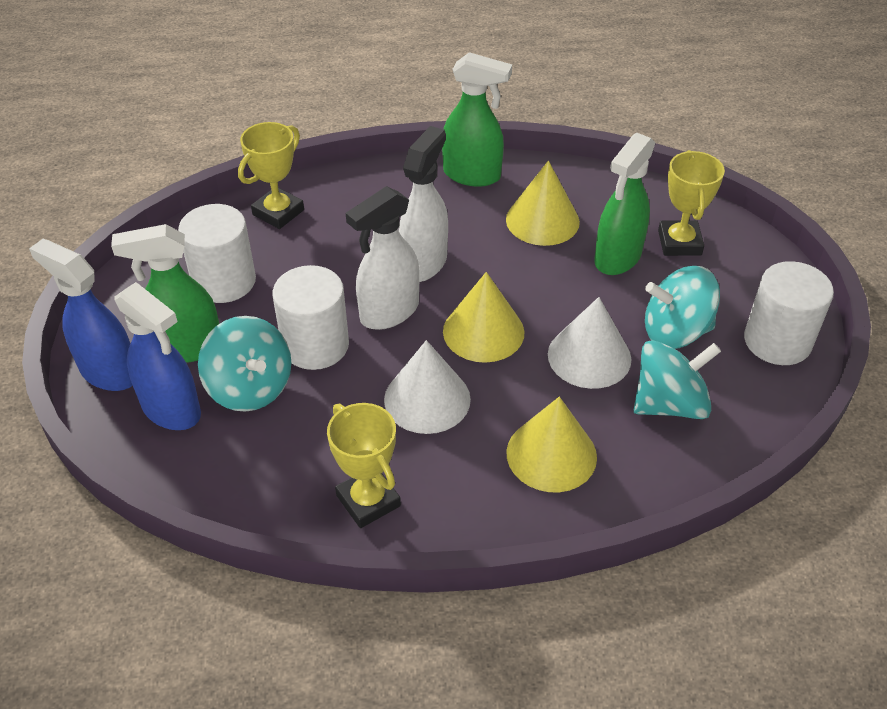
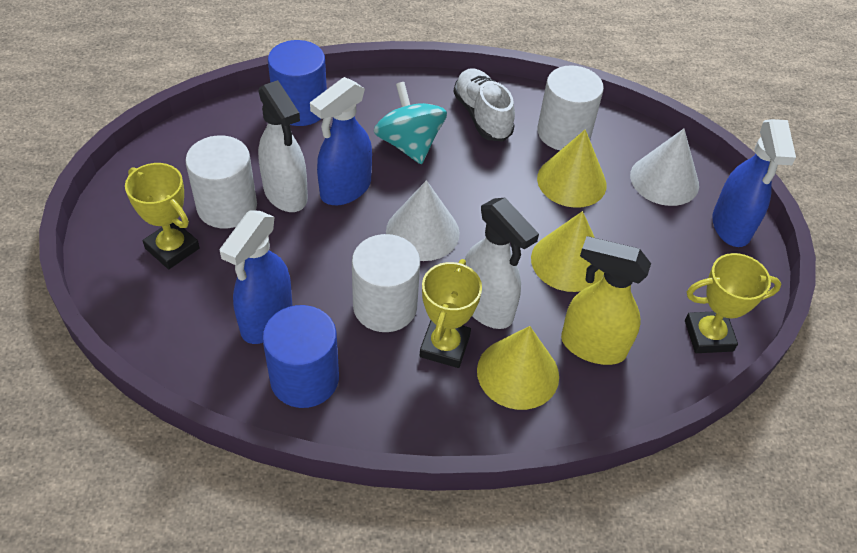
blue cylinder: none = 0 -> [262,305,339,408] [268,40,327,126] = 2
blue spray bottle: [29,239,133,391] [115,282,201,430] = 2 -> [219,211,292,344] [310,77,372,205] [712,119,796,247] = 3
green spray bottle: [111,224,219,363] [442,52,512,187] [594,133,655,275] = 3 -> none = 0
turquoise spinning top: [198,316,291,412] [634,340,721,419] [645,266,720,349] = 3 -> [373,82,447,164] = 1
white shoe: none = 0 -> [453,68,515,142] = 1
yellow spray bottle: none = 0 -> [561,236,651,365] = 1

